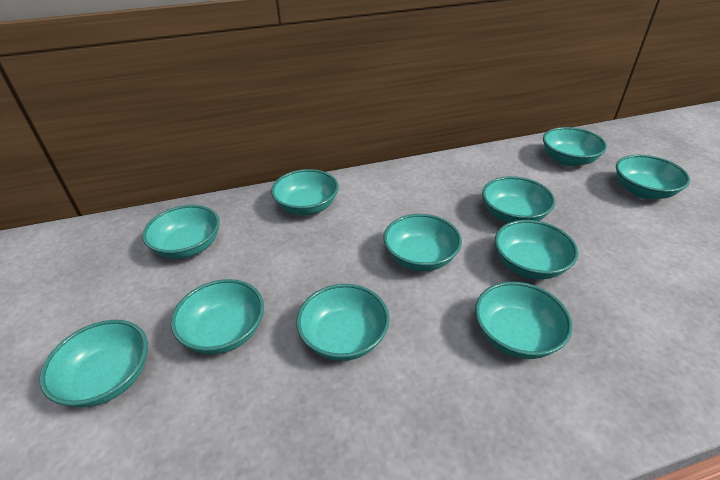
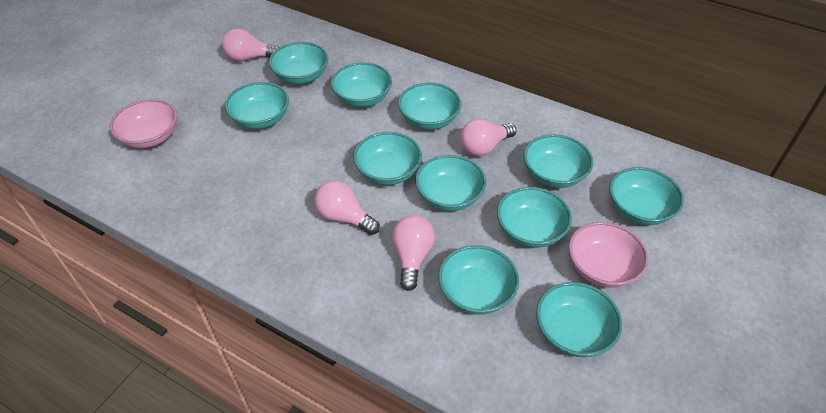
pink bowl: none = 0 -> [110,99,177,148] [568,222,648,288] = 2
pink light bulb: none = 0 -> [222,29,279,62] [315,181,380,235] [392,215,435,291] [460,119,516,156] = 4

